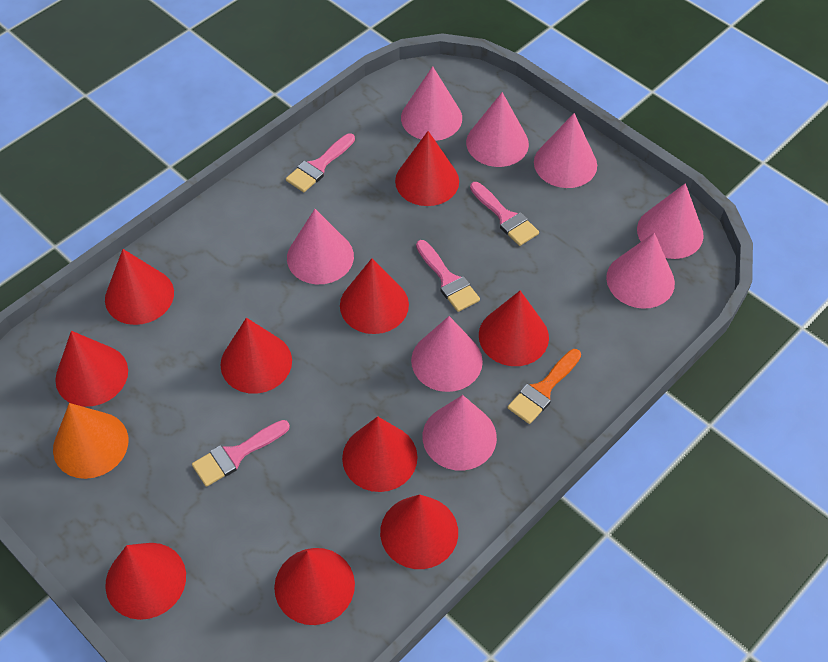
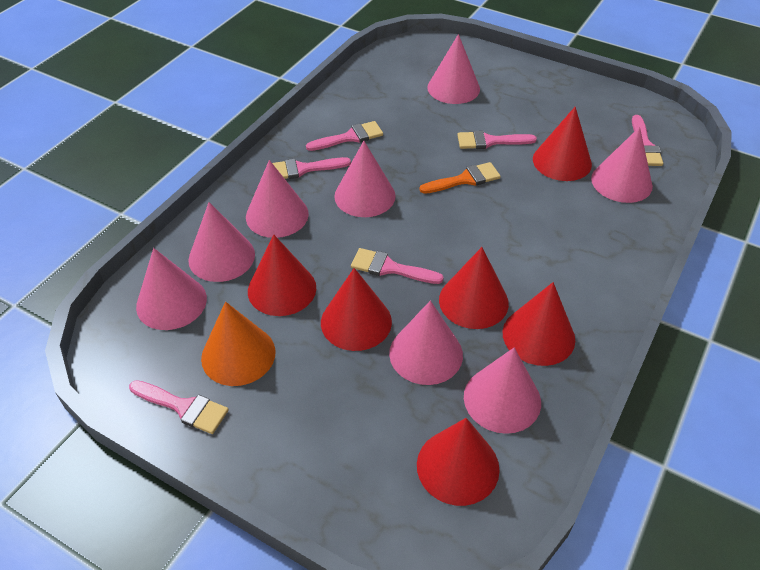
pink brush: [192,420,290,487] [286,133,355,192] [416,240,480,312] [470,182,539,246] = 4 -> [129,380,229,434] [272,157,351,179] [306,121,383,151] [351,248,444,284] [457,131,537,149] [632,115,663,166] = 6
red cone: [55,331,128,407] [105,249,174,325] [105,543,186,620] [220,318,292,394] [274,548,355,625] [340,258,409,334] [342,416,418,492] [380,494,458,569] [395,131,459,206] [479,291,549,366] = 10 -> [248,235,316,316] [321,268,392,351] [417,418,500,506] [439,247,509,329] [503,282,575,366] [533,107,592,181] = 6

